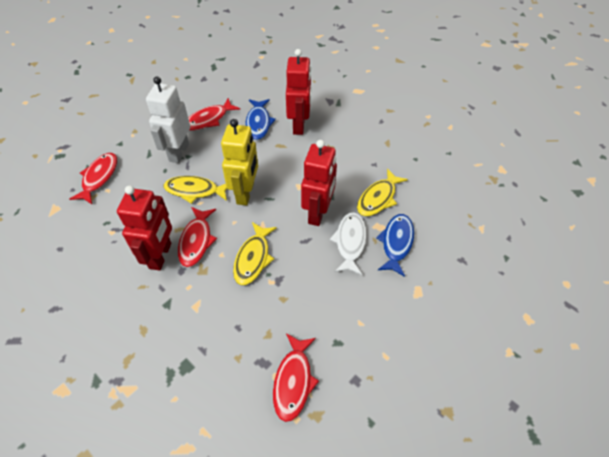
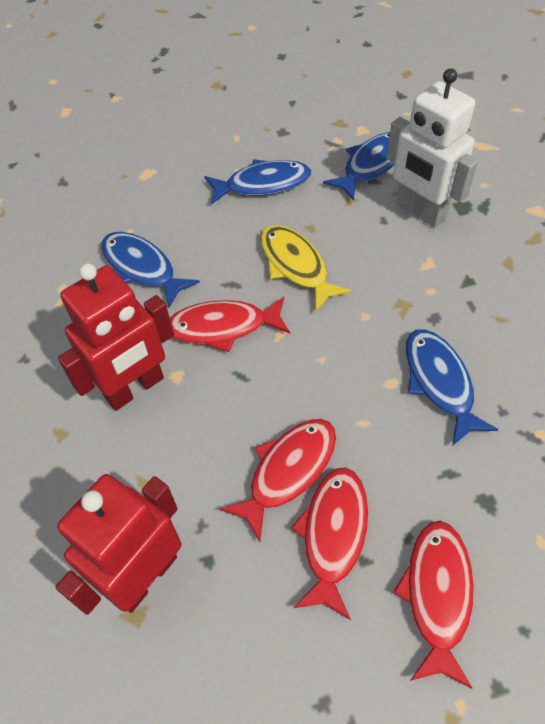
blue fish: [245,99,276,140] [376,214,414,277] = 2 -> [101,232,200,307] [204,159,311,204] [323,132,395,201] [406,329,499,446] = 4
red robot: [117,186,172,271] [286,49,311,135] [301,140,337,226] = 3 -> [56,474,182,615] [58,263,174,411] = 2
white fish: [330,212,367,275] = 1 -> none = 0
yellow fish: [164,176,227,204] [233,222,277,285] [357,169,408,216] = 3 -> [260,225,351,311] = 1
yellow robot: [221,119,258,206] = 1 -> none = 0

